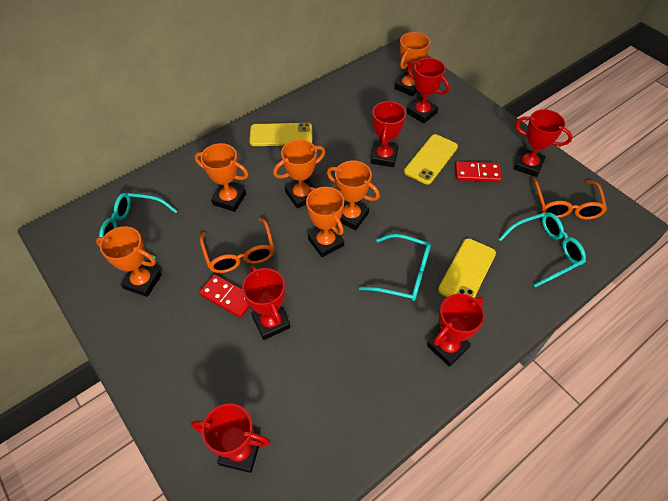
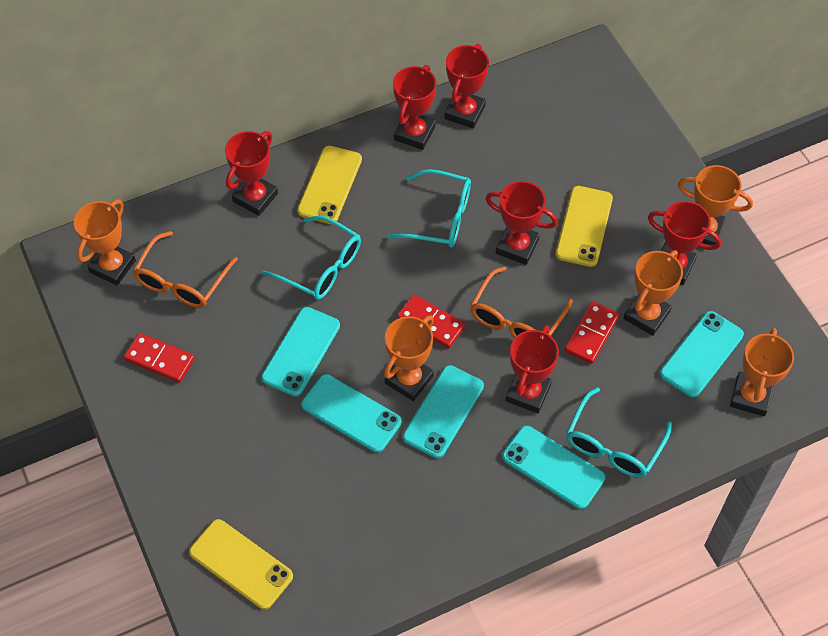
orange trophy: [96,226,162,297] [195,143,249,212] [273,139,325,209] [306,187,344,257] [327,161,380,230] [394,32,430,96] = 6 -> [74,199,136,286] [384,315,434,401] [623,250,683,336] [678,165,753,245] [730,328,794,416] = 5
red domino: [199,274,250,318] [455,161,502,182] = 2 -> [124,333,195,383] [397,294,466,348] [564,301,619,364] = 3
turquoise phone: none = 0 -> [261,307,340,396] [301,374,402,453] [403,365,484,458] [502,426,605,509] [660,311,744,397] = 5

